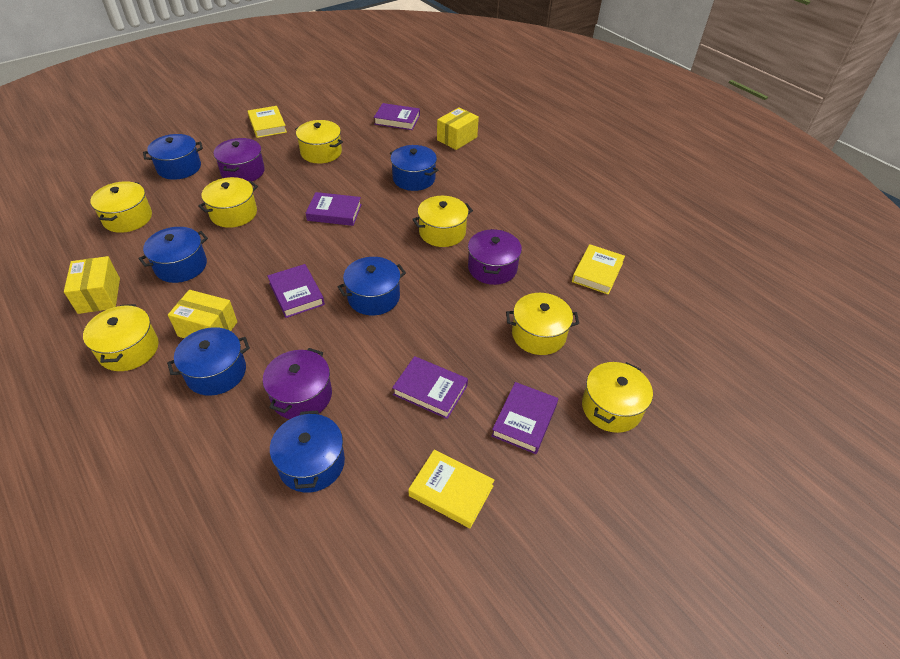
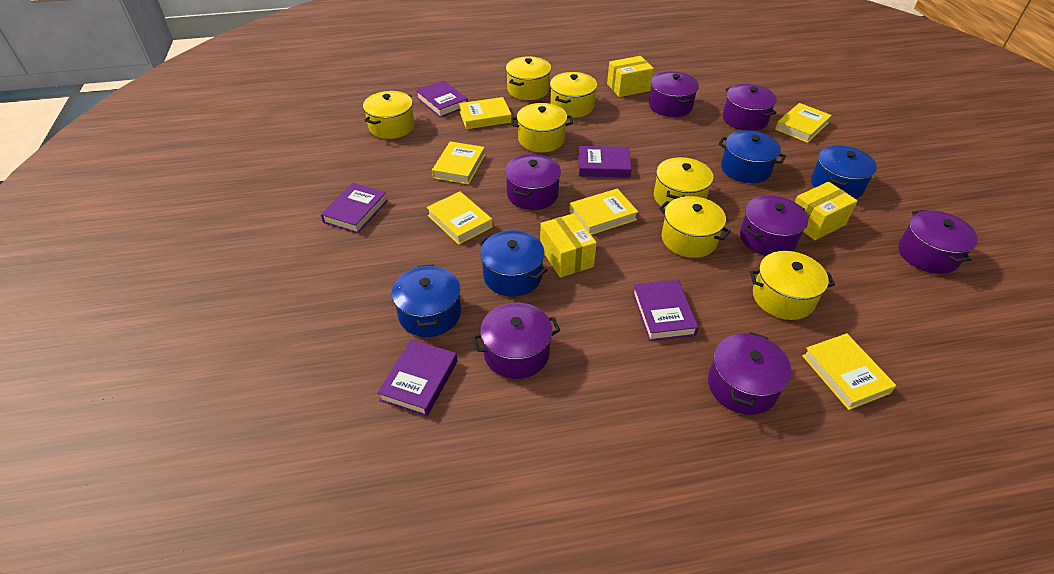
blue pot: [139,227,208,283] [143,134,203,180] [167,327,250,396] [270,410,345,493] [337,257,406,315] [390,145,438,191] = 6 -> [392,264,461,337] [479,230,547,297] [718,130,786,183] [811,146,877,199] = 4
purple pot: [214,138,265,181] [263,348,332,419] [468,229,522,285] = 3 -> [472,303,560,379] [505,154,561,210] [649,71,699,117] [708,332,791,415] [723,84,777,131] [740,195,808,256] [898,210,978,274] = 7
yellow book: [247,106,287,138] [408,450,494,528] [572,244,625,295] = 3 -> [426,191,493,245] [432,141,485,185] [459,97,512,129] [569,189,638,235] [775,103,832,143] [802,333,896,410] = 6

